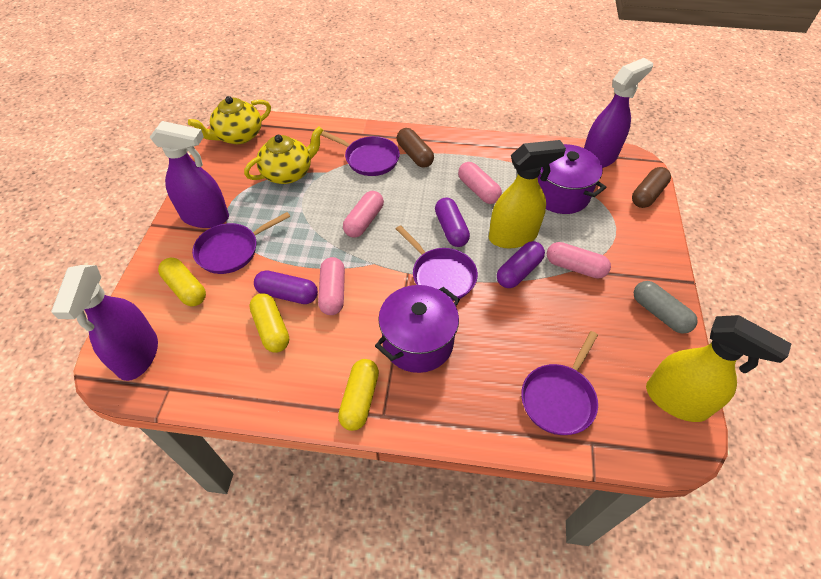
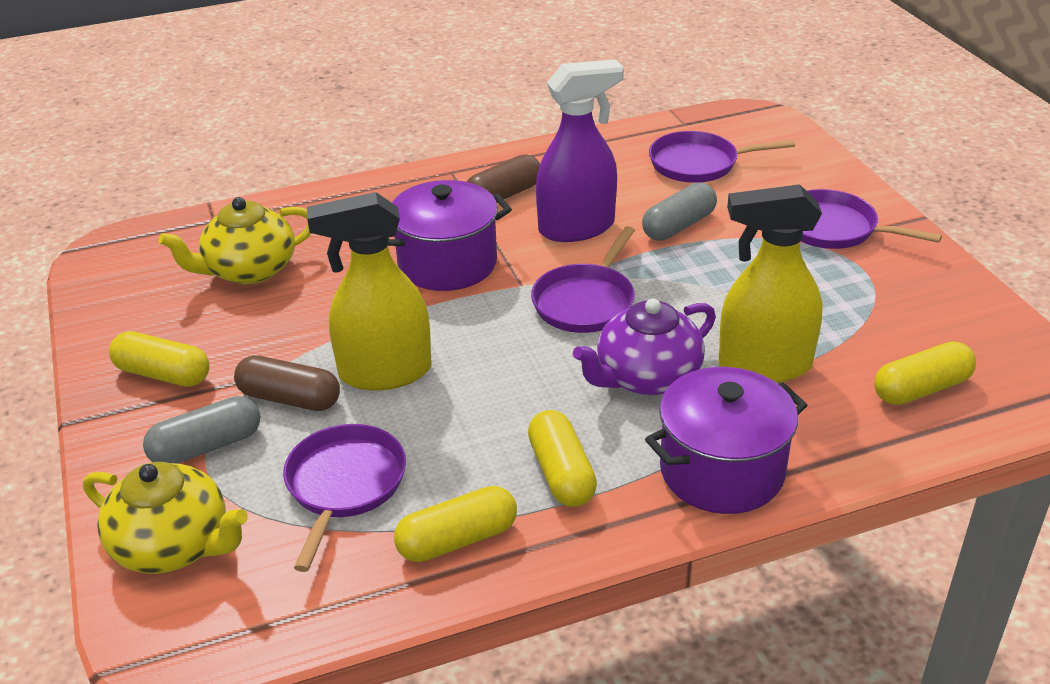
grey capsule: [634,281,698,333] = 1 -> [143,396,260,464] [642,182,717,241] = 2
pink capsule: [318,257,345,315] [343,191,384,237] [458,162,502,204] [547,242,611,279] = 4 -> none = 0
purple capsule: [254,270,318,304] [435,198,470,247] [497,241,545,288] = 3 -> none = 0
purple spray bottle: [51,265,158,381] [150,121,229,228] [584,58,653,168] = 3 -> [536,59,624,242] = 1
purple teapot: none = 0 -> [573,298,716,395] = 1
yellow capsule: [158,258,206,306] [249,293,289,353] [338,359,379,431] = 3 -> [109,331,210,387] [394,486,517,562] [528,410,597,507] [874,341,976,405] = 4

